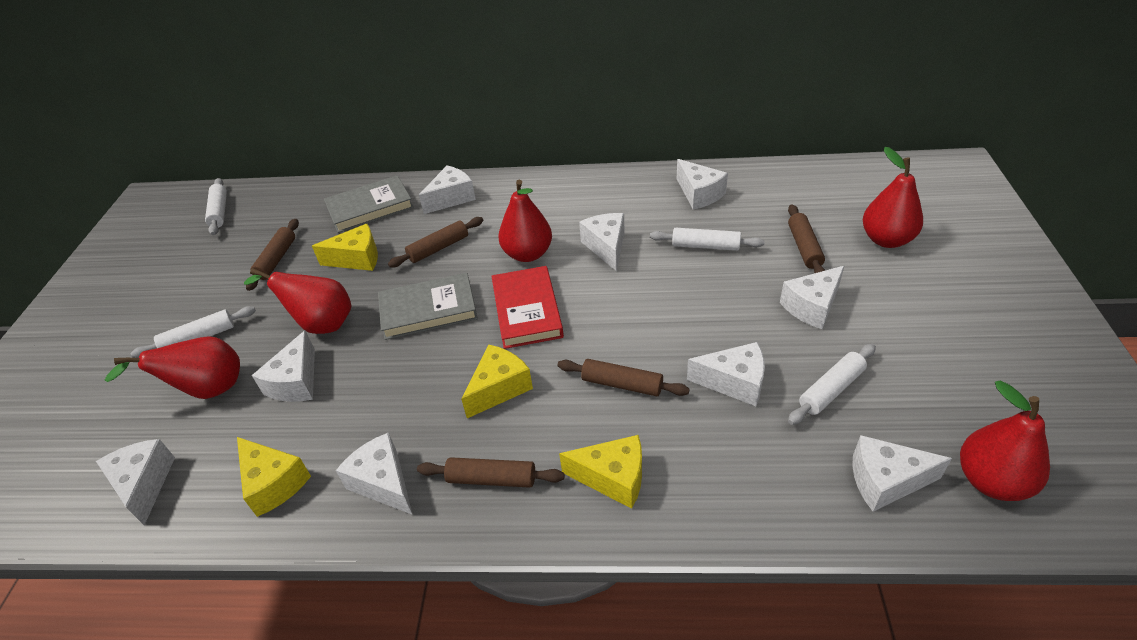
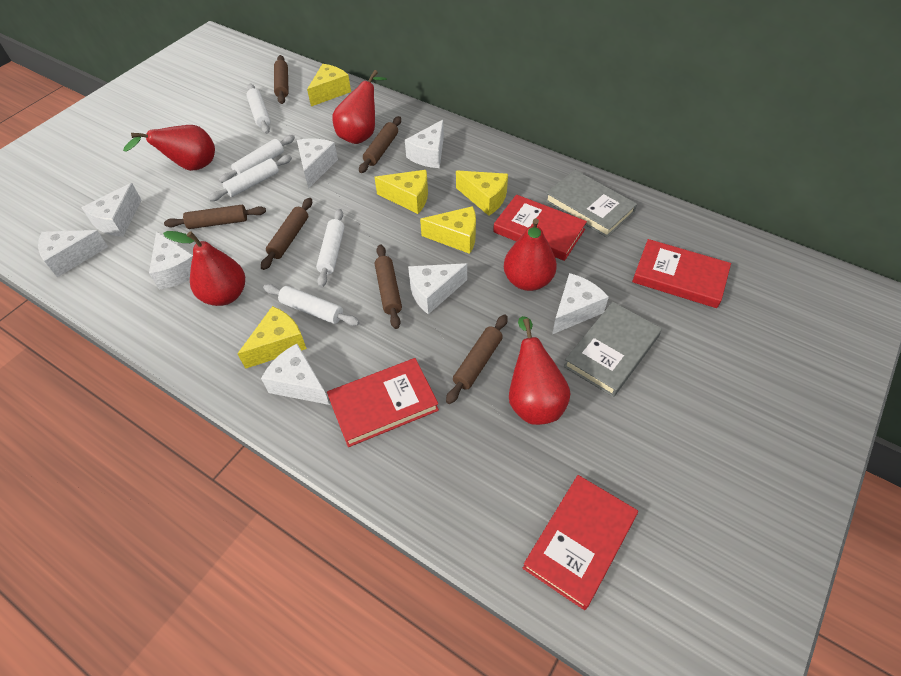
brown rolling pin: [246,219,299,291] [388,217,483,267] [417,457,564,488] [558,359,690,396] [788,205,825,273] = 5 -> [164,205,266,229] [261,198,312,270] [274,55,289,104] [359,116,401,173] [375,245,402,329] [446,315,508,404] = 6
red book: [492,266,564,349] = 1 -> [327,358,439,447] [493,195,587,261] [523,475,638,610] [632,239,731,308] = 4
white cheese: [96,439,175,525] [252,330,315,402] [336,432,412,514] [419,165,476,214] [579,213,625,271] [677,159,728,210] [687,342,765,406] [780,266,844,329] [852,435,952,512] = 9 -> [38,230,108,277] [81,183,141,237] [149,232,193,290] [261,344,330,405] [297,138,338,189] [405,120,444,168] [408,263,467,314] [552,273,609,334] = 8
white rolling pin: [130,306,256,358] [205,178,227,235] [650,228,765,251] [788,344,876,425] = 4 -> [208,155,292,201] [219,135,295,183] [246,84,270,134] [263,284,360,326] [316,209,345,287] = 5
yellow cheese: [237,437,311,517] [312,224,378,271] [461,344,533,418] [559,435,642,509] = 4 -> [237,306,307,369] [307,64,351,106] [374,170,428,214] [420,206,476,254] [456,170,508,216] = 5

